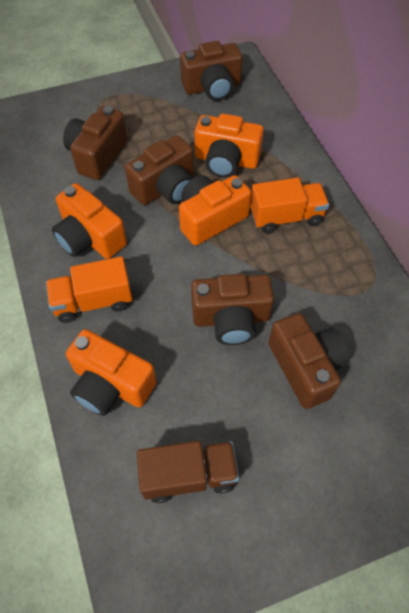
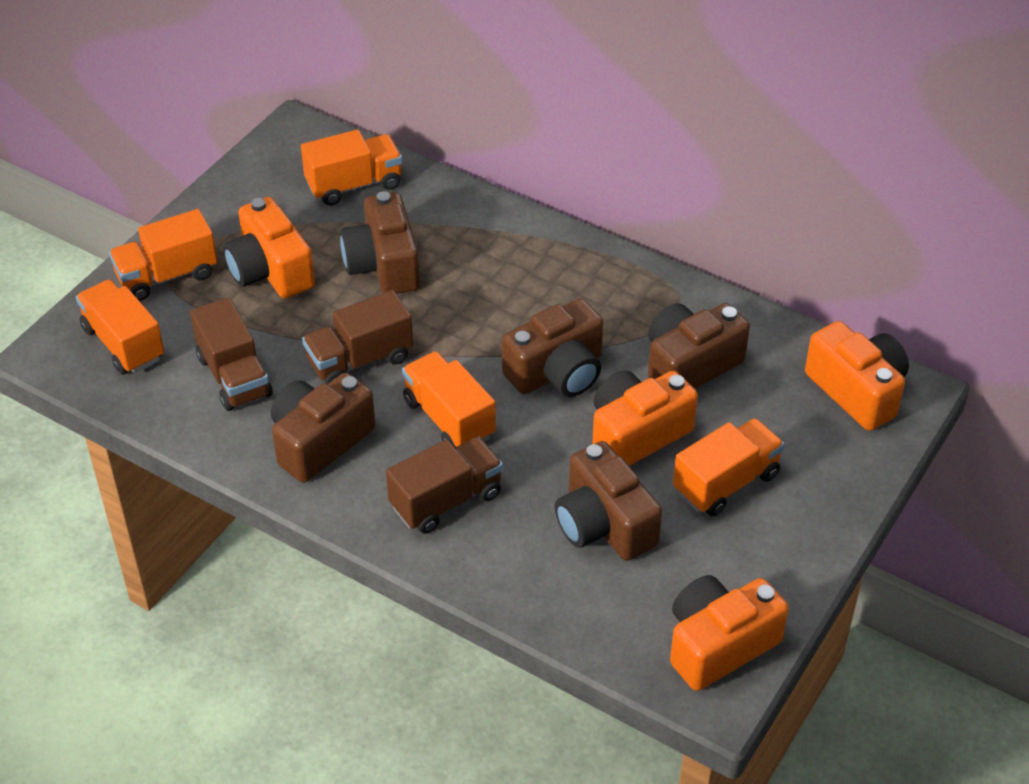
brown truck: [137,441,239,503] = 1 -> [190,297,273,411] [302,290,413,384] [386,437,503,534] = 3
orange truck: [46,256,133,323] [250,177,329,234] = 2 -> [76,279,164,375] [109,209,218,301] [301,130,403,206] [402,351,496,447] [673,418,785,516] = 5

